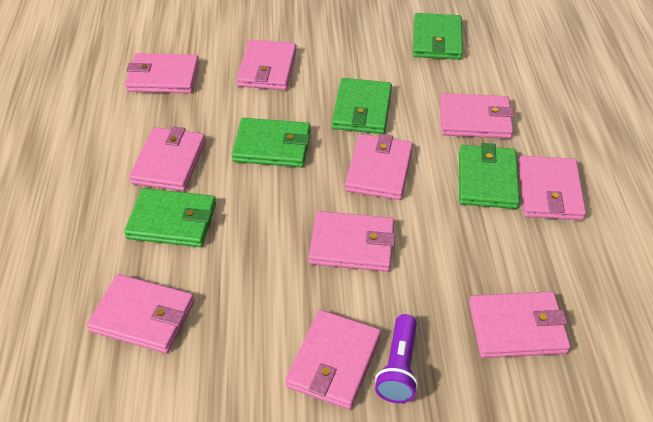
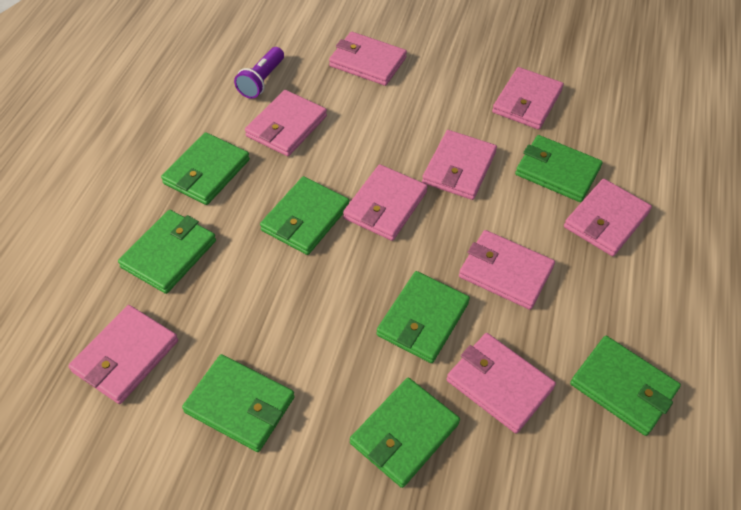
green wallet: [124,188,216,247] [232,118,310,167] [332,78,392,134] [413,13,463,60] [459,143,520,209] = 5 -> [118,210,216,294] [161,132,250,205] [182,354,295,452] [260,176,350,255] [350,378,460,488] [376,271,470,363] [515,135,602,202] [570,336,681,436] = 8
pink wallet: [87,274,194,353] [125,53,199,94] [129,126,206,191] [237,40,297,90] [285,310,381,410] [309,211,395,272] [345,134,413,200] [440,93,514,139] [469,291,571,358] [518,156,586,220] = 10 -> [68,305,178,404] [245,90,327,156] [329,32,407,86] [343,164,428,241] [422,130,497,200] [447,333,556,433] [459,230,555,310] [492,67,564,130] [564,179,652,256] = 9

